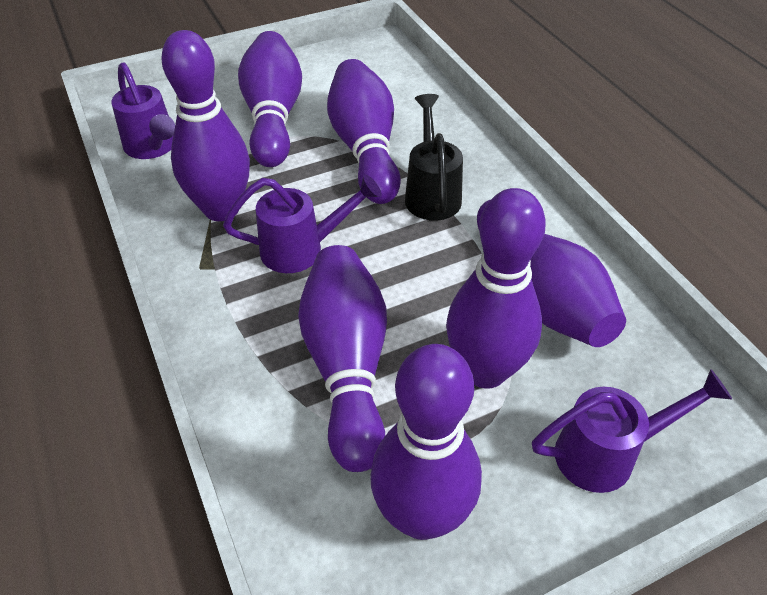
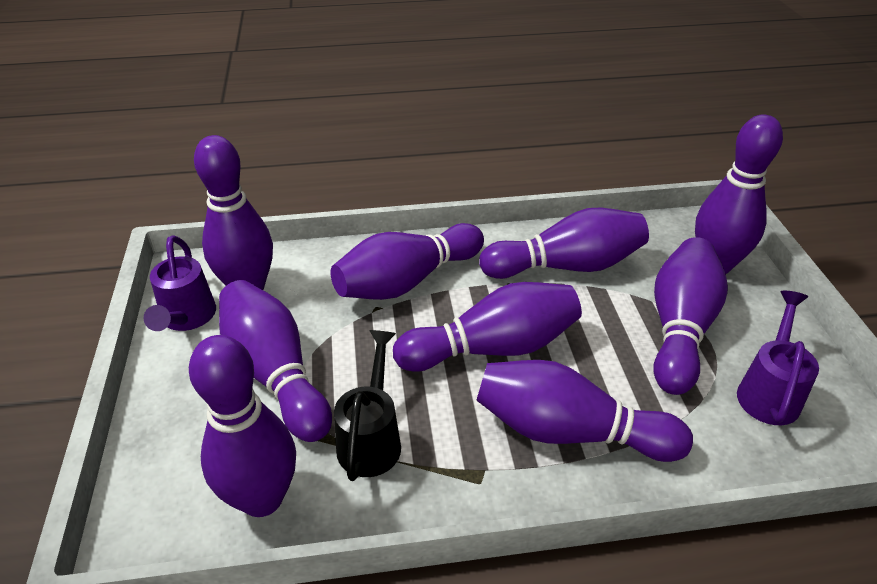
purple bowling pin: [161,30,250,221] [238,31,302,167] [298,245,387,472] [327,59,401,204] [370,344,482,540] [446,188,546,389] [477,200,626,347] = 7 -> [189,335,296,517] [194,135,273,290] [219,280,332,442] [330,223,484,300] [393,282,582,372] [476,360,693,462] [479,208,649,279] [653,237,728,395] [695,115,783,274] = 9
purple watering can: [111,62,175,159] [223,174,382,273] [532,369,732,493] = 3 -> [144,235,216,331] [737,291,819,425] = 2

